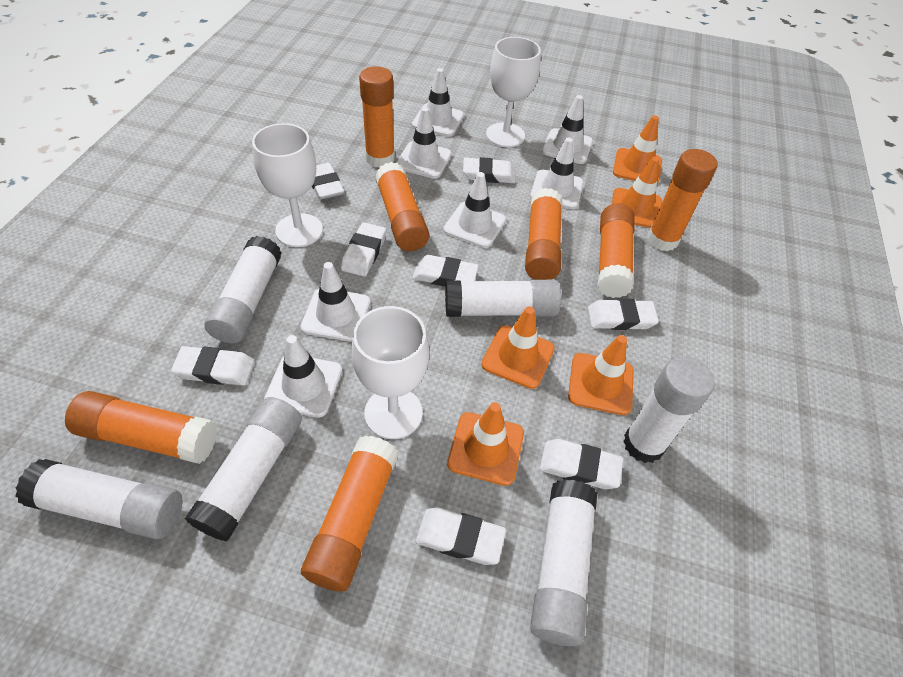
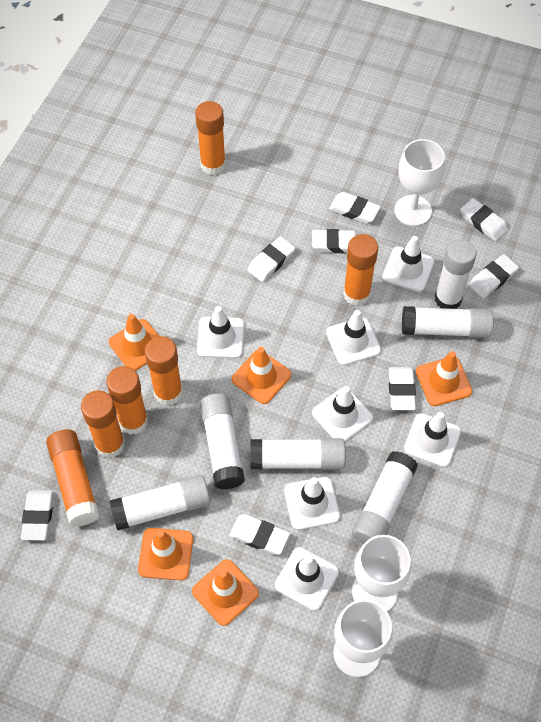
orange glue stick: [65,391,217,464] [301,436,399,591] [359,67,395,168] [375,162,429,251] [525,188,563,279] [598,203,635,298] [647,149,717,252] = 7 -> [46,429,99,527] [81,390,125,458] [106,366,148,435] [145,336,183,406] [195,101,226,175] [343,234,378,306] = 6

